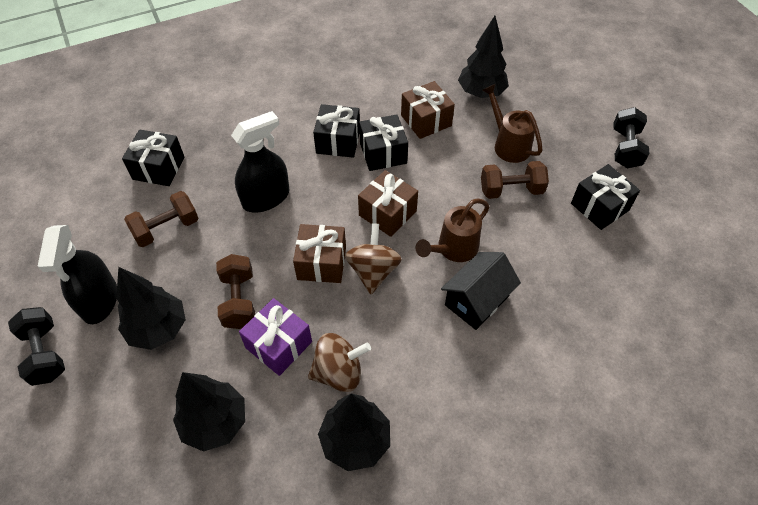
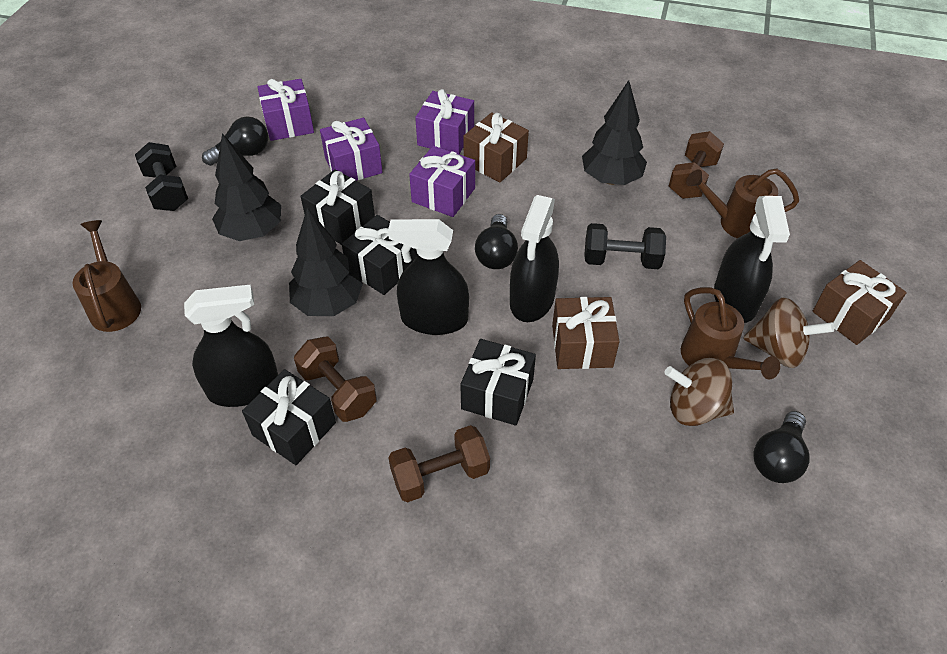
black house: [441,252,521,330] = 1 -> none = 0
black light bulb: none = 0 -> [202,117,268,166] [475,214,518,269] [754,411,810,483] = 3
black spray bottle: [38,225,117,324] [231,111,289,213] = 2 -> [184,285,278,407] [388,219,469,335] [510,195,559,322] [714,196,790,323] = 4
black tree: [116,267,186,350] [173,372,245,452] [318,394,390,471] [458,16,509,98] = 4 -> [212,133,281,241] [289,208,363,316] [582,80,647,185] = 3
brown watering can: [416,198,489,262] [482,84,542,163] = 2 -> [73,220,141,332] [681,287,780,379] [686,169,799,238] = 3
purple gift: [239,298,312,376] = 1 -> [257,79,314,141] [320,118,383,181] [409,146,475,217] [415,89,474,154] = 4

